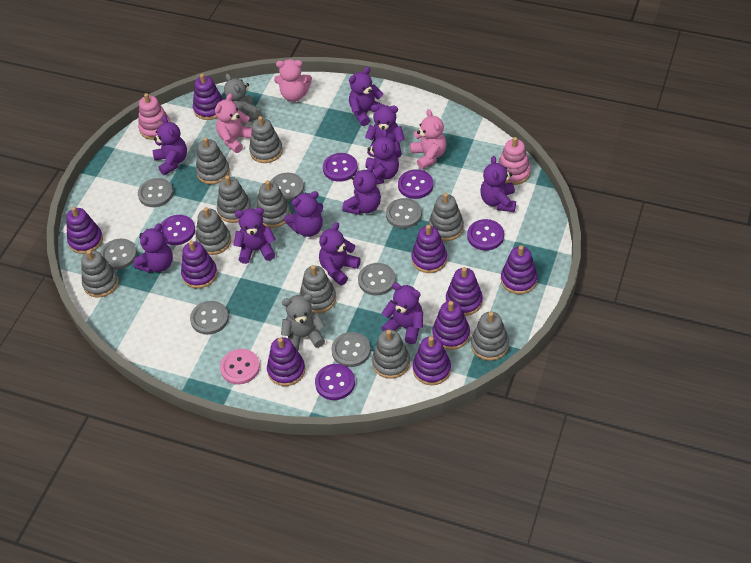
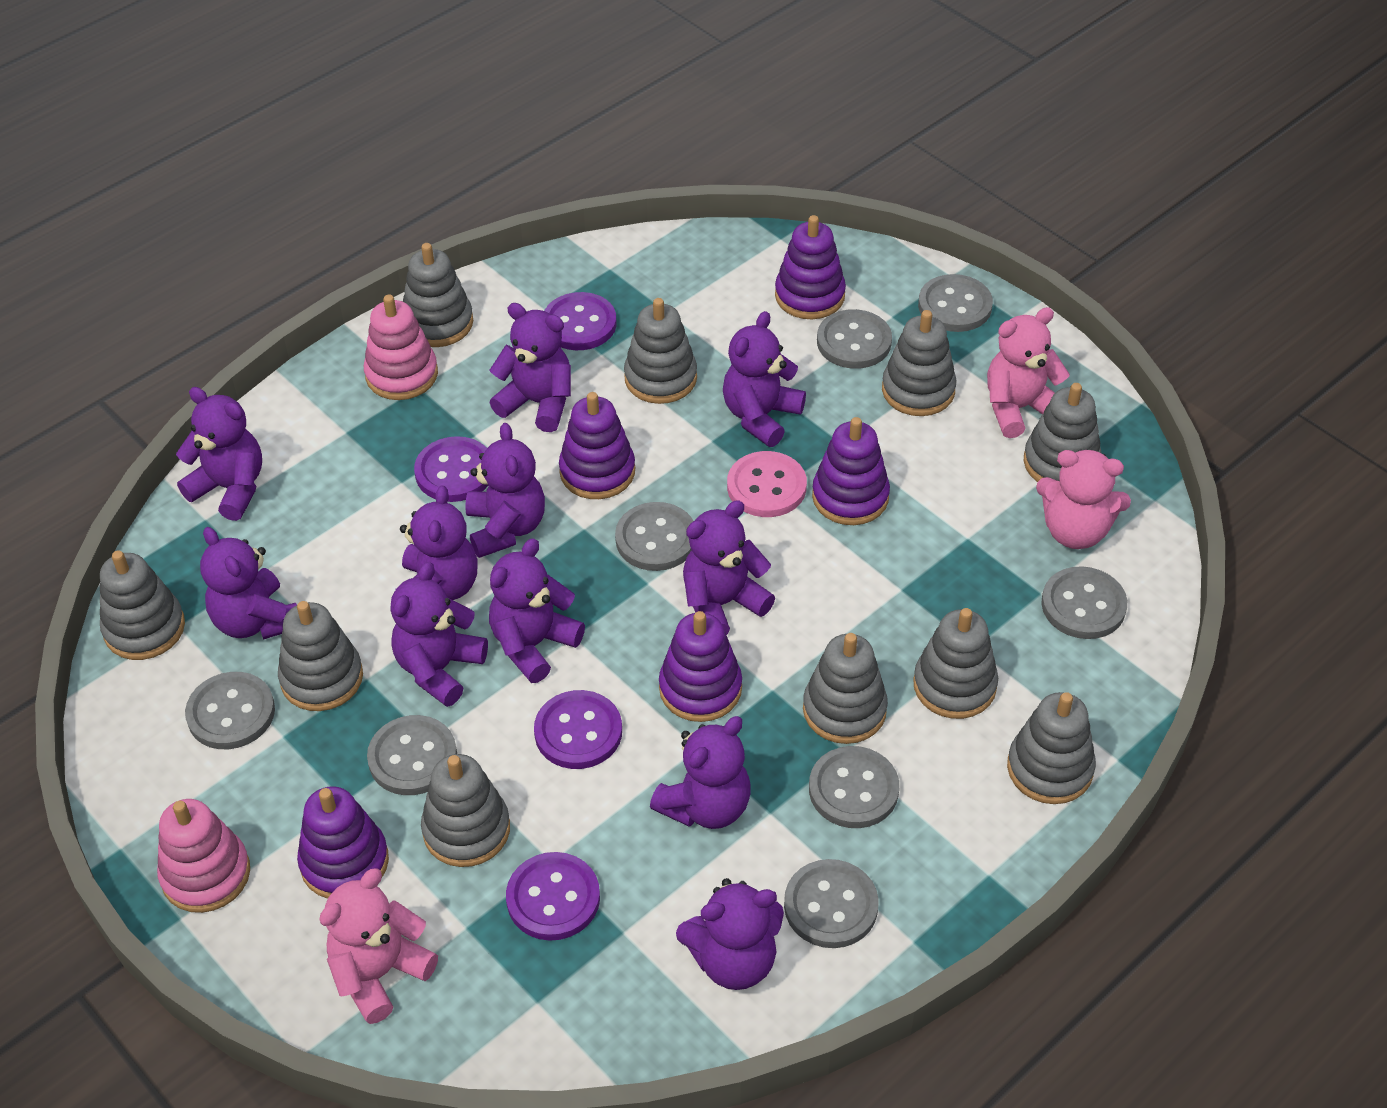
grey button: [100,238,137,270] [138,178,173,207] [190,301,229,335] [270,173,304,202] [331,332,371,367] [358,263,396,296] [386,198,422,229] = 7 -> [185,672,275,749] [367,715,457,795] [615,502,693,571] [784,859,879,948] [809,746,899,828] [817,309,892,369] [918,274,993,332] [1042,566,1127,639] = 8
grey teddy bear: [224,74,262,121] [281,294,325,351] = 2 -> none = 0
purple button: [161,215,195,245] [315,364,355,400] [323,153,358,182] [398,169,433,199] [467,219,504,251] = 5 -> [414,436,489,502] [506,852,600,941] [534,690,622,769] [544,292,617,350] = 4
purple stacking toy: [66,207,103,254] [181,241,218,289] [193,74,224,120] [267,337,305,386] [411,225,447,273] [413,336,451,385] [432,301,470,350] [446,267,483,316] [501,245,538,294] = 9 -> [297,786,389,899] [559,392,635,499] [659,611,742,722] [775,215,846,319] [812,417,890,525] = 5

